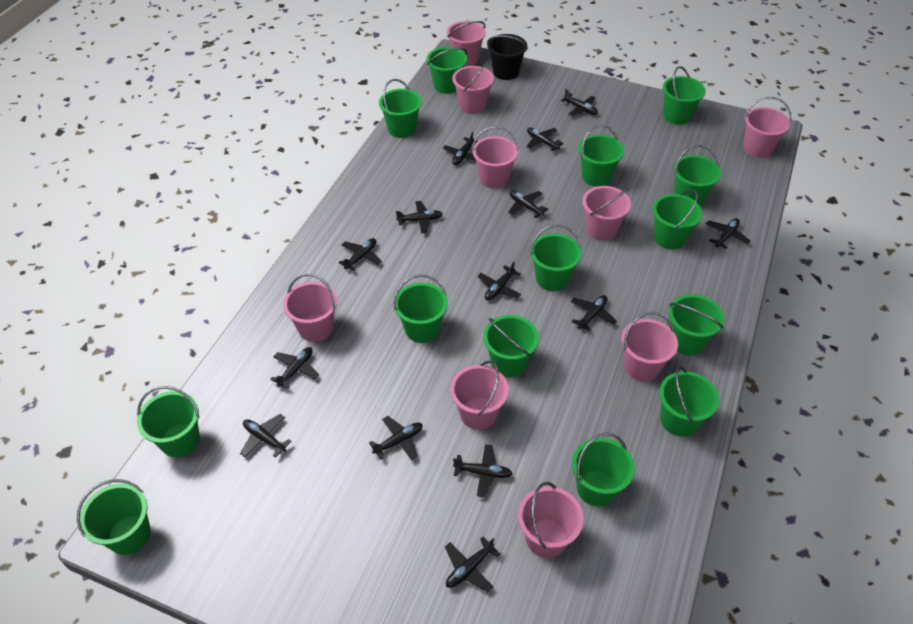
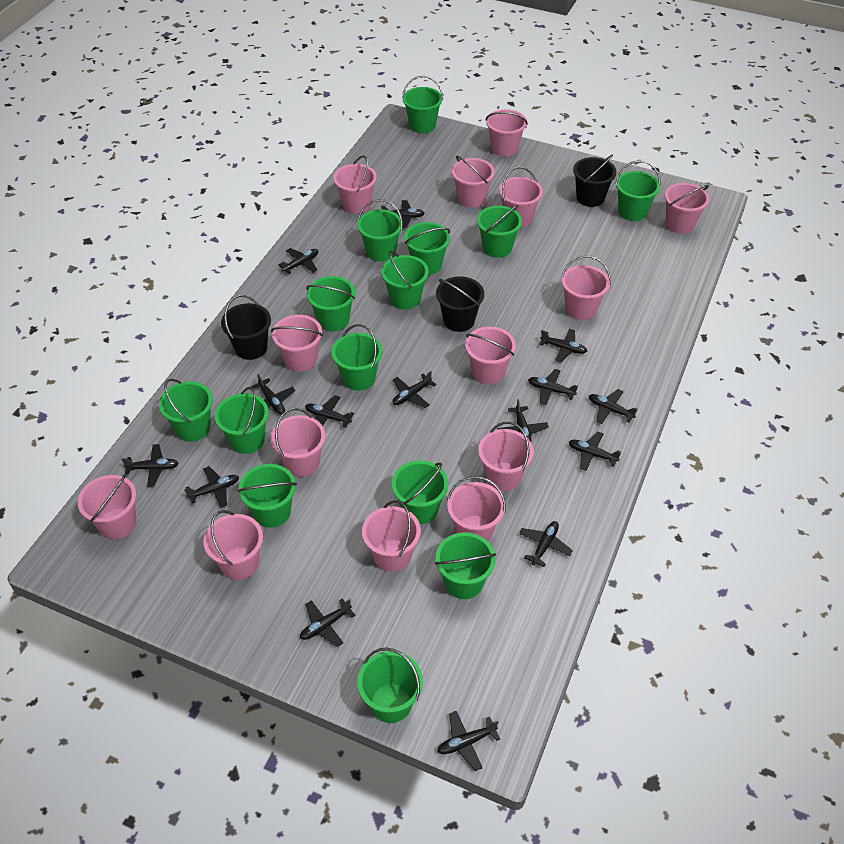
black bucket: [487,34,528,80] = 1 -> [221,295,271,360] [436,276,484,332] [573,155,617,207] = 3
black plane: [240,414,292,458] [270,347,319,389] [338,238,382,271] [369,416,423,461] [396,201,443,233] [443,131,478,165] [445,537,500,592] [453,444,513,497] [477,261,521,300] [508,190,549,218] [526,127,564,151] [561,89,598,116] [571,295,617,331] [706,218,750,249] = 14 -> [121,444,179,487] [184,466,239,508] [251,374,295,414] [278,248,318,274] [300,598,355,647] [305,395,354,428] [381,200,425,228] [393,371,436,408] [437,711,500,771] [497,399,549,442] [519,521,573,567] [528,369,578,405] [539,329,587,363] [569,431,621,471] [589,389,638,424] = 15
pink bucket: [283,274,337,342] [447,21,486,66] [450,361,509,430] [452,61,494,114] [472,126,519,189] [518,482,584,558] [582,186,631,241] [621,312,678,381] [743,97,792,158] = 9 -> [78,474,137,539] [203,510,263,580] [270,408,325,477] [271,315,323,372] [333,156,377,214] [362,500,421,572] [447,476,506,541] [452,156,495,208] [465,327,516,384] [478,422,534,491] [485,109,528,157] [499,167,543,227] [561,256,611,320] [664,183,709,234] = 14

